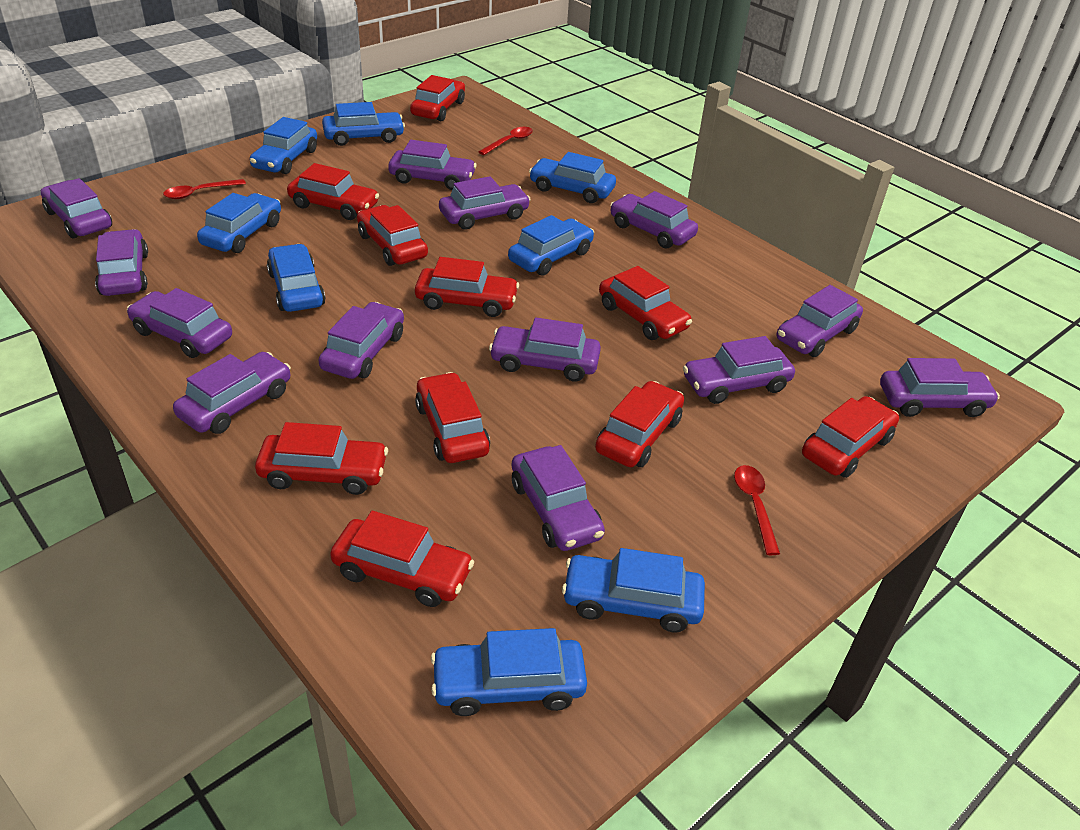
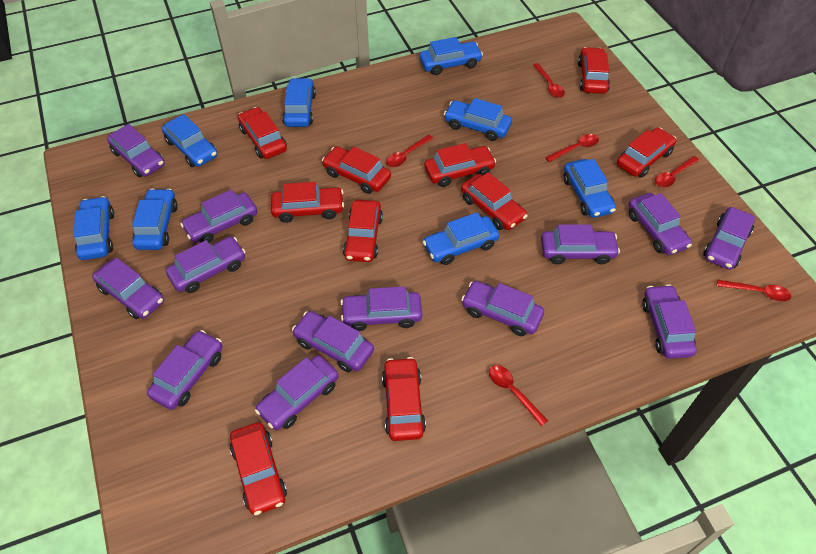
red spoon: [163,179,246,199] [478,127,533,155] [734,465,780,555] = 3 -> [386,135,433,167] [489,365,548,426] [533,63,565,98] [545,134,599,162] [655,156,699,187] [717,280,791,301] = 6

